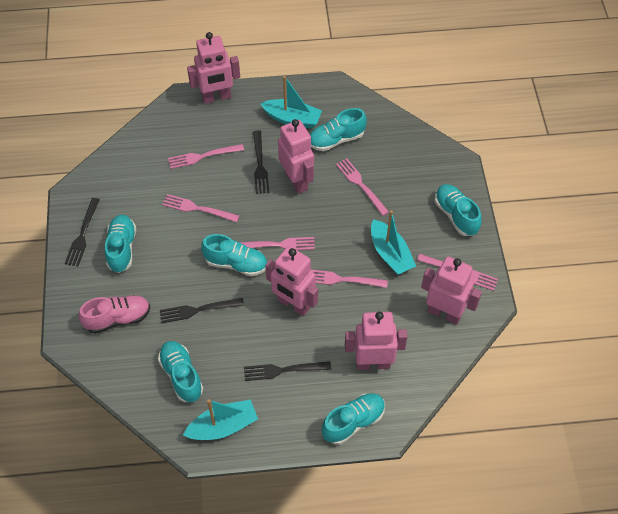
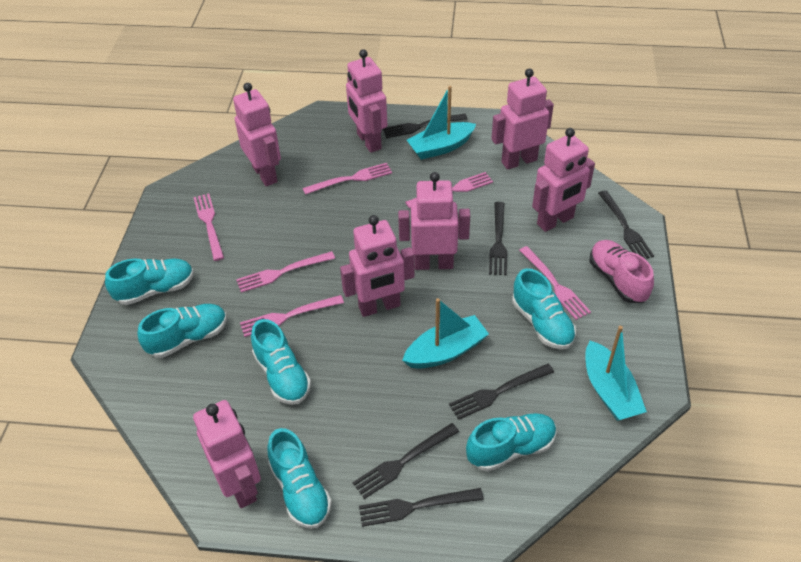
black fork: [64,198,100,266] [160,298,244,323] [244,361,331,381] [253,130,269,194] = 4 -> [353,423,459,499] [359,488,484,527] [383,114,468,138] [449,364,554,420] [489,202,507,275] [598,190,654,259] = 6
pink robot: [187,32,240,104] [265,246,318,316] [278,119,314,194] [345,312,408,370] [421,257,482,325] = 5 -> [193,400,261,508] [233,83,281,186] [340,215,415,317] [346,49,387,153] [398,172,470,270] [491,68,554,170] [532,128,595,232] = 7

